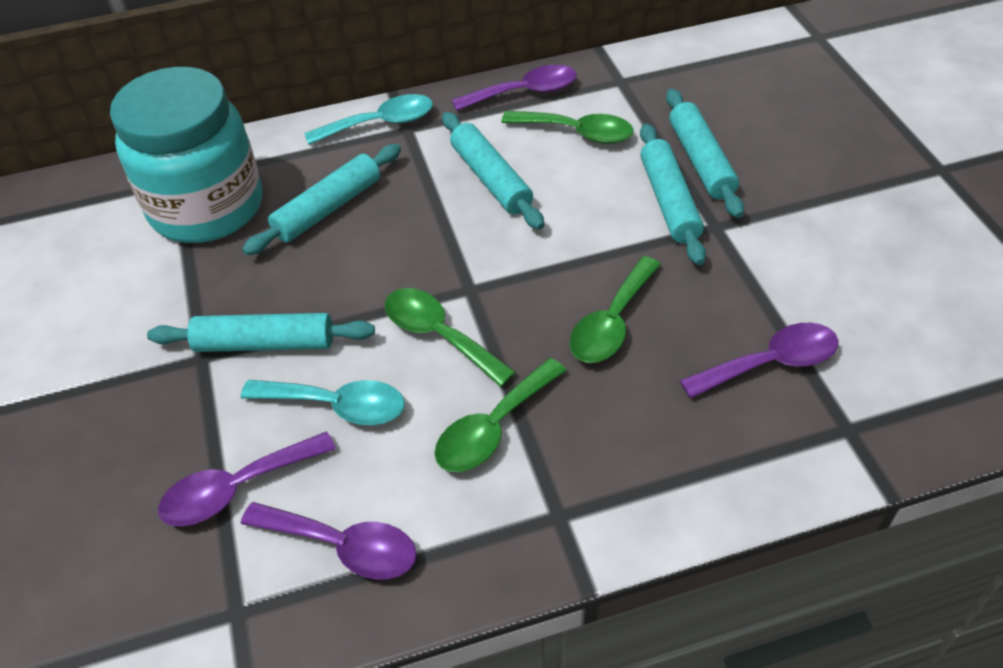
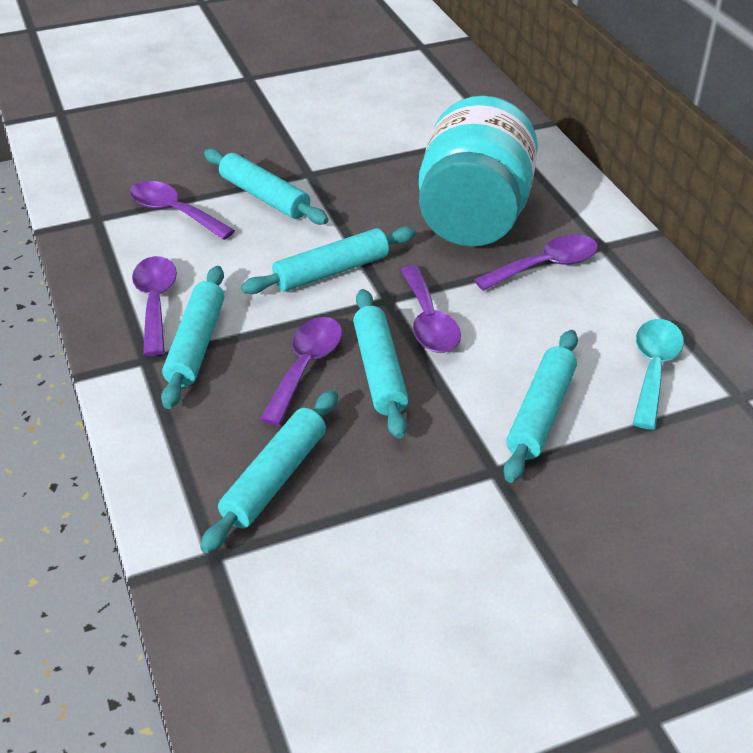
green spoon: [384,288,516,387] [434,358,567,472] [501,111,634,144] [569,256,661,363] = 4 -> none = 0
purple spoon: [158,432,336,526] [241,502,417,580] [452,65,577,111] [680,323,839,399] = 4 -> [129,181,235,240] [132,256,177,356] [260,317,342,426] [400,265,461,353] [474,235,598,291] = 5
turquoise rolling pin: [147,313,375,352] [242,144,401,255] [442,112,544,230] [640,123,706,265] [666,89,744,218] = 5 -> [161,266,224,409] [200,390,338,553] [204,149,328,225] [241,226,416,294] [353,289,409,439] [504,330,578,483] = 6
turquoise spoon: [241,380,405,425] [304,94,433,145] = 2 -> [633,319,684,430] = 1

